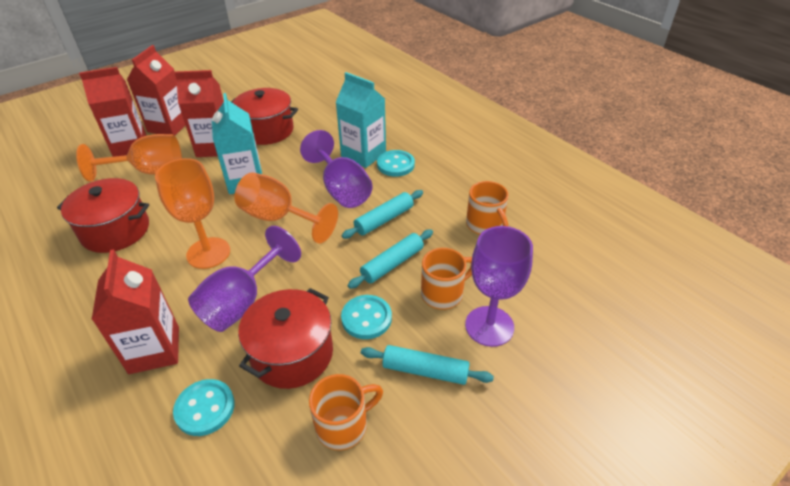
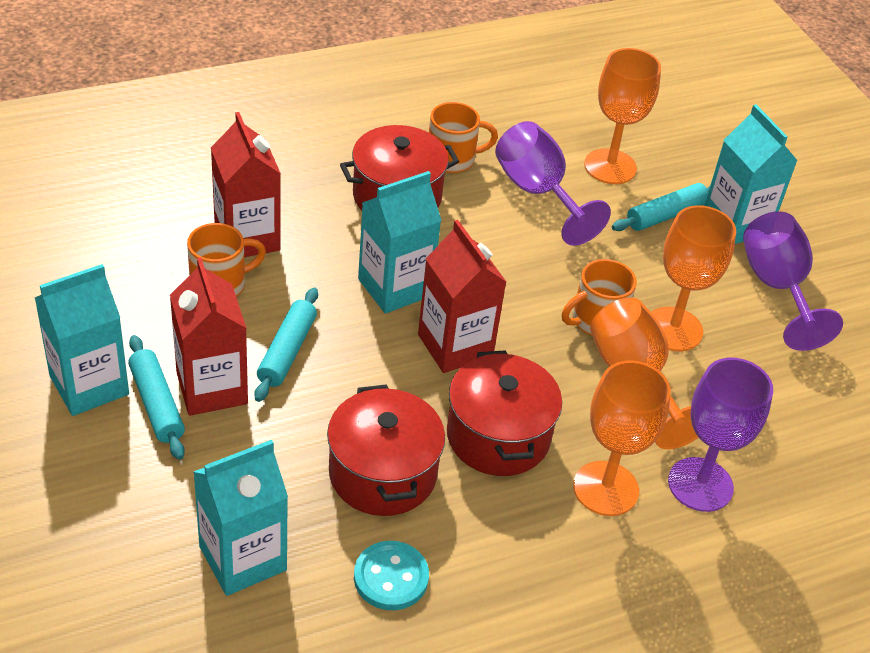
orange goblet: [76,134,182,181] [155,158,230,269] [234,172,338,244] = 3 -> [573,360,671,516] [584,48,661,184] [590,297,699,449] [651,205,736,351] = 4
red carton: [79,67,146,157] [92,249,179,374] [127,45,186,135] [175,70,224,157] = 4 -> [170,258,248,416] [211,112,281,257] [418,220,506,373] = 3
turquoise button: [173,379,235,436] [341,295,392,339] [377,150,415,177] = 3 -> [354,541,429,610] = 1
turquoise carton: [212,93,262,194] [335,72,386,168] = 2 -> [35,264,129,416] [193,440,288,596] [358,171,442,313] [704,104,798,244] = 4

